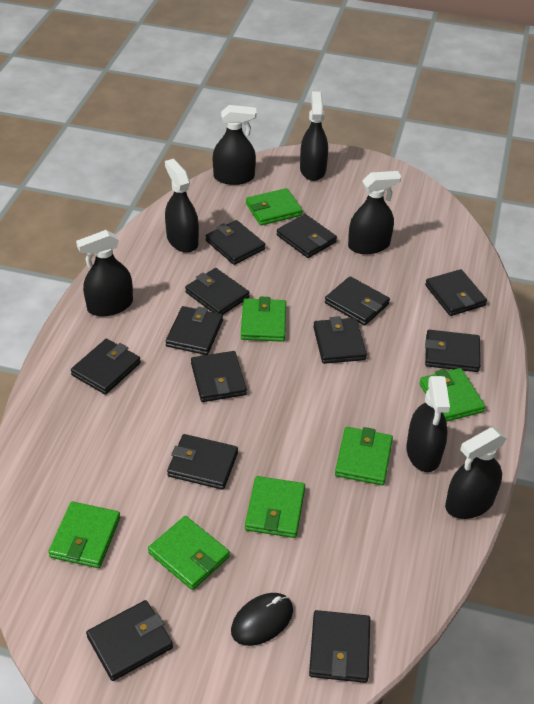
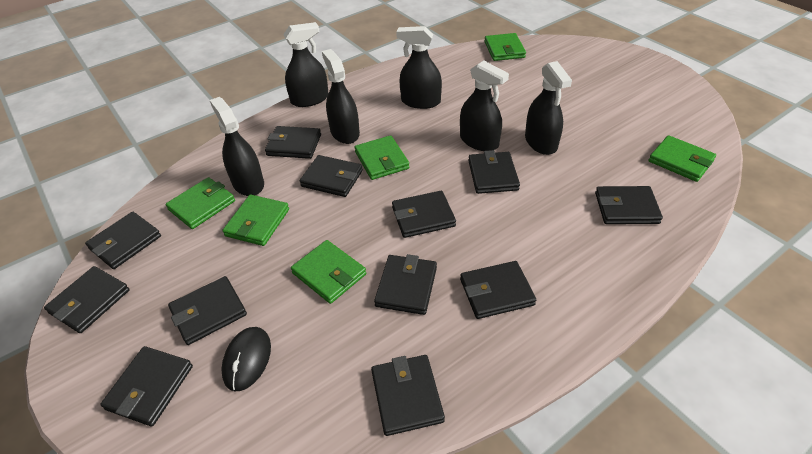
black spray bottle: [76,230,133,316] [165,159,199,253] [213,105,256,185] [300,91,328,181] [348,171,401,254] [406,376,450,472] [445,427,507,519] = 7 -> [210,97,264,196] [283,22,328,107] [322,49,360,144] [396,26,442,109] [460,60,509,151] [525,61,572,155] = 6
black wallet: [71,339,141,395] [86,600,173,681] [166,306,223,355] [167,434,238,490] [185,268,250,315] [191,351,247,402] [206,220,265,265] [277,214,337,258] [309,610,370,683] [313,316,367,364] [325,276,390,326] [425,269,487,316] [425,330,480,372] = 13 -> [44,266,129,333] [85,212,161,269] [100,346,193,427] [168,276,247,345] [265,126,321,159] [300,155,363,197] [371,355,445,436] [374,254,437,315] [392,191,456,238] [460,261,536,319] [468,150,520,194] [595,186,663,224] = 12
green wallet: [48,502,120,568] [148,516,230,590] [241,296,286,342] [245,476,305,538] [246,188,303,226] [335,427,393,485] [419,368,486,422] = 7 -> [166,177,235,229] [222,195,289,246] [291,240,366,304] [354,135,409,180] [484,33,526,61] [648,135,716,182] = 6

